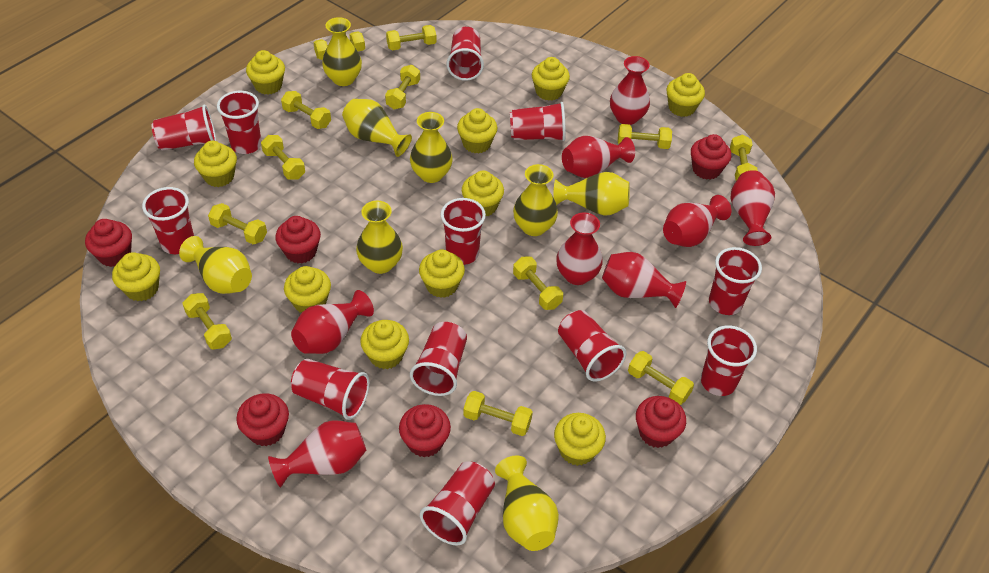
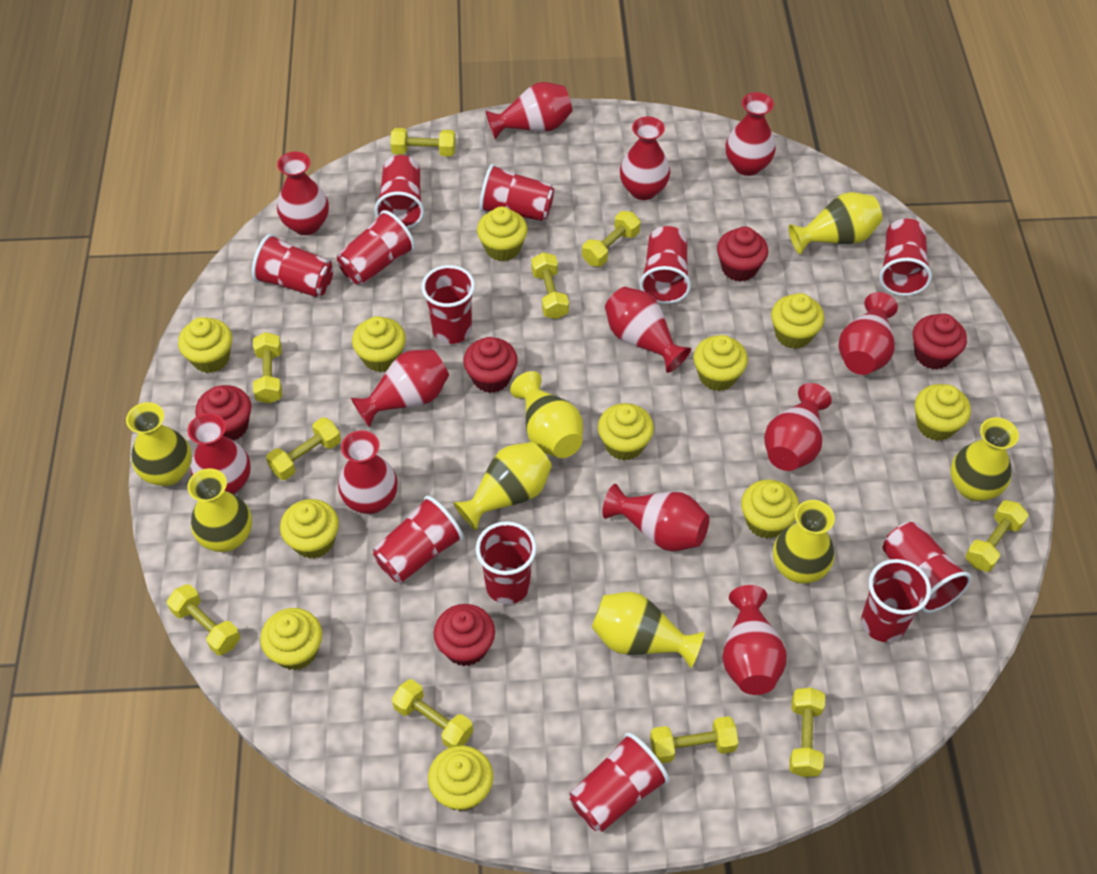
red cupcake: [85,219,132,267] [236,394,289,446] [275,216,321,263] [399,404,451,457] [636,396,686,448] [691,134,731,180] = 6 -> [195,385,251,441] [434,604,495,666] [463,337,518,393] [717,226,768,282] [913,314,967,369] = 5
red vase: [268,420,367,488] [291,290,374,354] [556,212,603,285] [562,136,635,178] [602,252,686,308] [610,56,650,125] [663,195,731,247] [731,170,775,246] = 8 -> [188,413,251,494] [277,151,329,235] [338,430,398,514] [351,349,449,428] [486,82,573,140] [602,484,709,551] [605,287,691,373] [620,117,670,200] [722,585,787,695] [726,92,776,176] [764,383,832,471] [839,292,898,375] = 12
yellow dumbbell: [182,293,232,349] [208,203,267,244] [261,135,305,180] [281,91,331,129] [314,31,365,60] [385,65,420,109] [386,25,436,50] [463,391,533,436] [513,257,563,310] [618,124,672,149] [628,351,694,405] [730,134,758,181] = 12 -> [167,584,240,656] [253,332,282,404] [266,417,341,480] [390,128,456,157] [392,679,473,748] [531,252,569,319] [582,211,641,267] [650,716,738,763] [789,688,825,777] [965,500,1029,572] = 10

